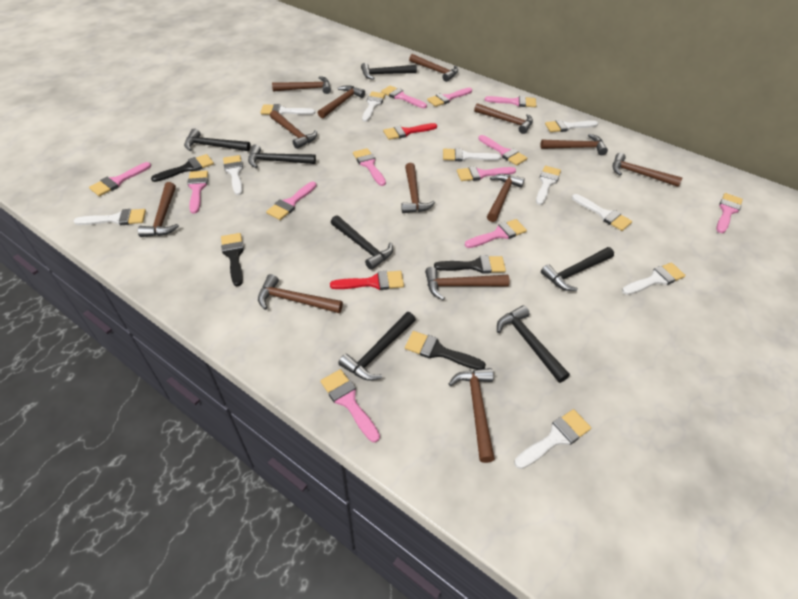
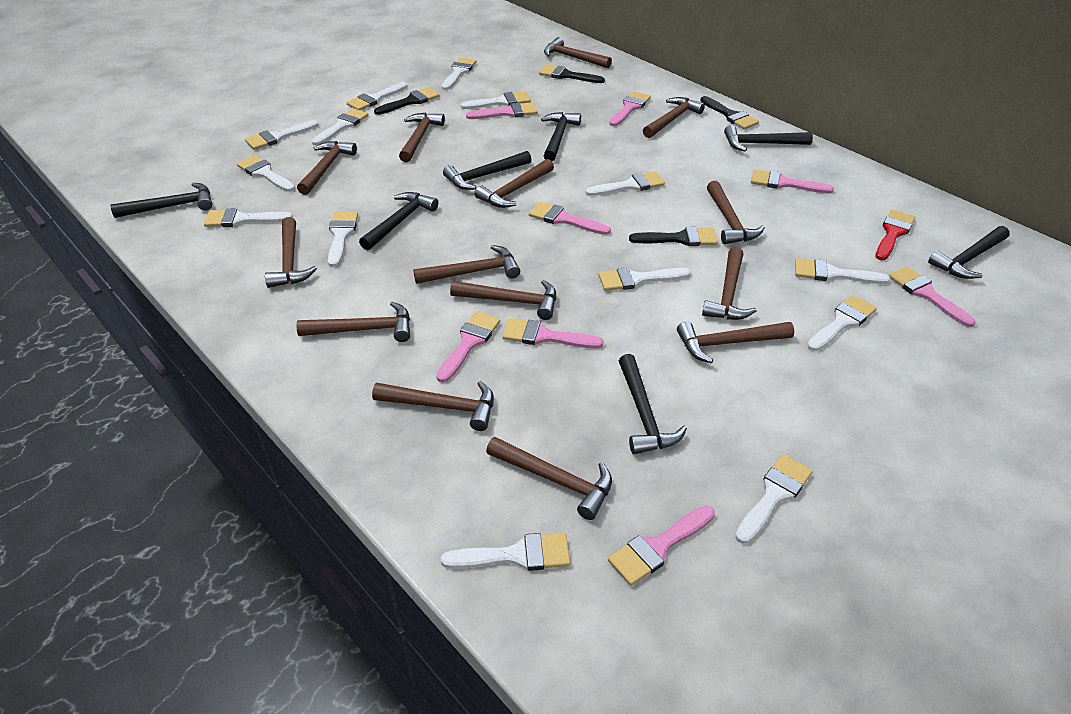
brown hammer: [138,182,179,237] [258,274,343,313] [270,110,317,149] [272,76,331,94] [318,85,365,118] [401,163,435,213] [409,54,458,82] [425,267,510,300] [449,368,495,463] [474,103,533,134] [487,174,525,222] [540,134,608,155] [613,153,683,187] = 13 -> [265,217,317,288] [296,302,410,342] [297,141,357,195] [372,381,494,431] [399,113,445,162] [413,245,520,284] [450,280,556,320] [474,159,554,208] [486,437,612,520] [544,37,612,68] [643,97,705,138] [677,321,794,363] [702,247,757,320] [707,181,765,244] = 14
pink brush: [89,162,151,196] [187,170,208,214] [266,181,317,220] [320,369,380,443] [353,148,386,186] [381,85,427,108] [427,88,472,107] [457,166,516,181] [465,219,527,248] [479,135,527,166] [485,96,536,107] [716,193,743,233] = 12 -> [436,312,500,383] [466,102,538,119] [502,318,603,349] [529,202,611,235] [608,506,715,586] [609,91,651,126] [751,169,834,194] [889,267,976,327] = 8
red brush: [330,271,404,290] [383,123,437,140] = 2 -> [876,210,915,260] = 1
white brush: [74,209,146,225] [223,155,243,195] [260,104,315,115] [362,91,385,122] [443,148,501,162] [514,409,591,469] [536,166,561,205] [545,120,598,132] [572,194,632,231] [622,263,686,295] = 10 -> [204,208,293,227] [237,155,295,192] [245,120,318,150] [312,108,369,145] [328,212,358,267] [347,82,408,110] [441,533,570,571] [442,57,477,90] [461,91,531,109] [586,171,665,196] [599,268,691,291] [735,455,813,544] [795,258,890,284] [807,295,877,351] = 14

